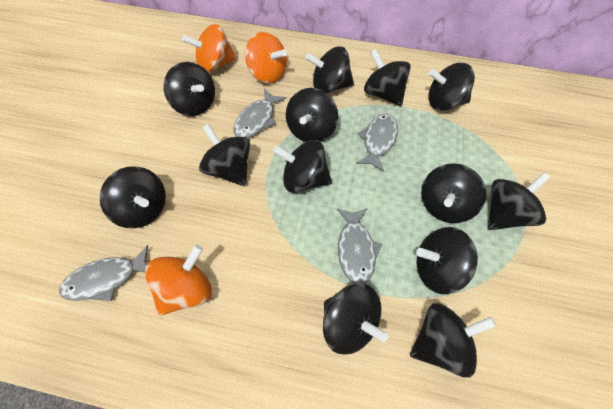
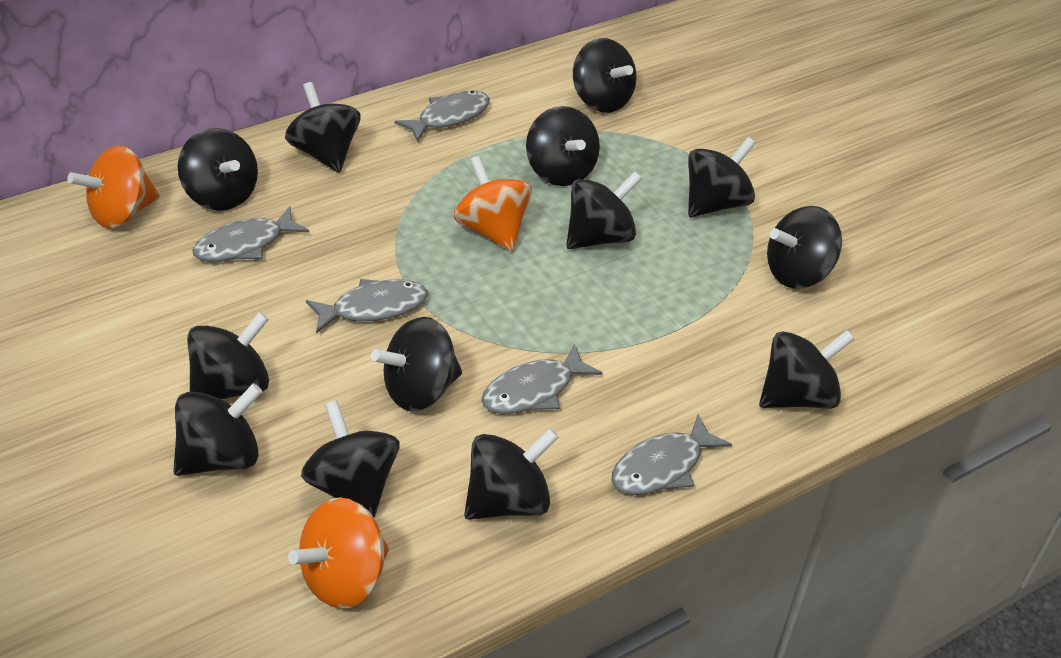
grey fish: [59,245,148,301] [233,89,286,138] [337,208,382,284] [356,114,398,172] = 4 -> [192,206,309,262] [306,279,428,334] [394,90,490,142] [481,344,602,414] [611,414,732,495] = 5

